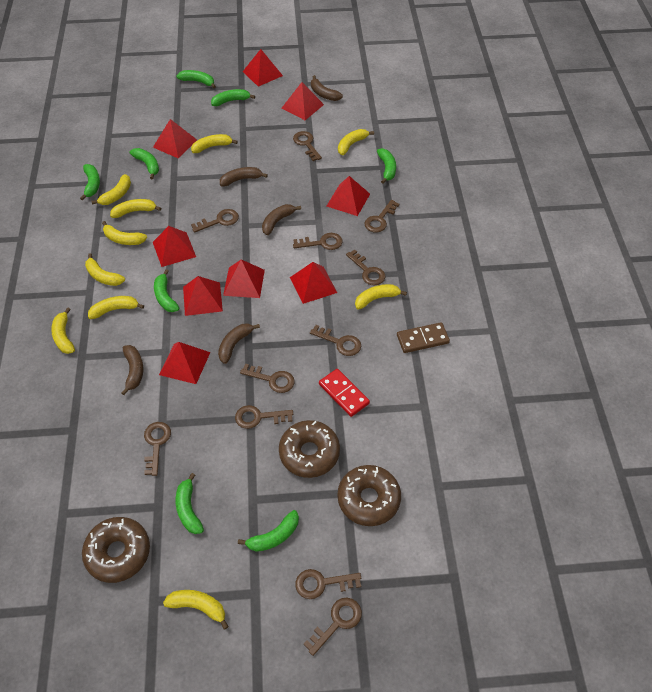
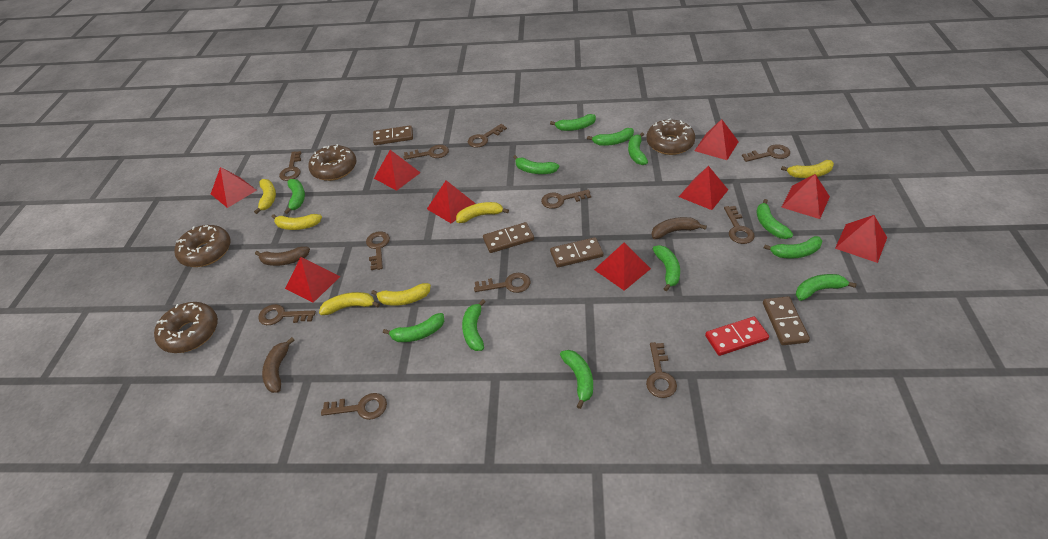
brown banana: [121,345,143,395] [218,323,260,364] [220,167,268,186] [262,204,301,235] [311,75,343,101] = 5 -> [255,246,310,266] [262,337,295,393] [651,217,707,239] = 3
brown domino: [397,322,450,353] = 1 -> [373,125,413,145] [483,222,534,253] [550,237,604,267] [763,296,810,345] = 4
brown donut: [82,517,150,583] [279,420,340,478] [338,465,401,526] = 3 -> [154,302,218,353] [174,225,231,267] [308,144,356,181] [646,118,695,155] = 4
green banana: [80,164,100,201] [130,148,159,179] [154,269,179,312] [176,70,216,88] [176,473,204,534] [211,89,255,106] [238,510,299,552] [377,148,396,184] = 8 -> [285,179,305,214] [383,313,444,342] [462,299,485,351] [513,155,559,174] [550,114,596,131] [560,350,593,409] [587,128,634,146] [628,132,648,165] [653,245,680,291] [756,199,793,239] [764,236,822,259] [796,274,857,301] = 12
yellow banana: [51,307,75,354] [85,253,125,286] [88,296,144,319] [91,174,131,205] [102,221,147,245] [110,199,161,218] [163,590,229,629] [191,134,238,153] [338,129,374,155] [355,284,407,310] = 10 -> [254,179,276,214] [272,214,322,230] [319,292,380,315] [371,283,431,306] [456,202,509,223] [781,160,834,178] = 6

